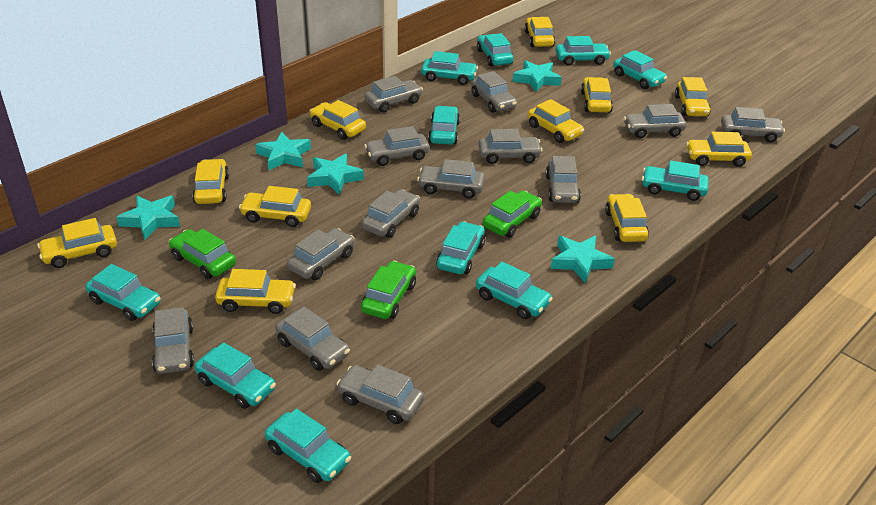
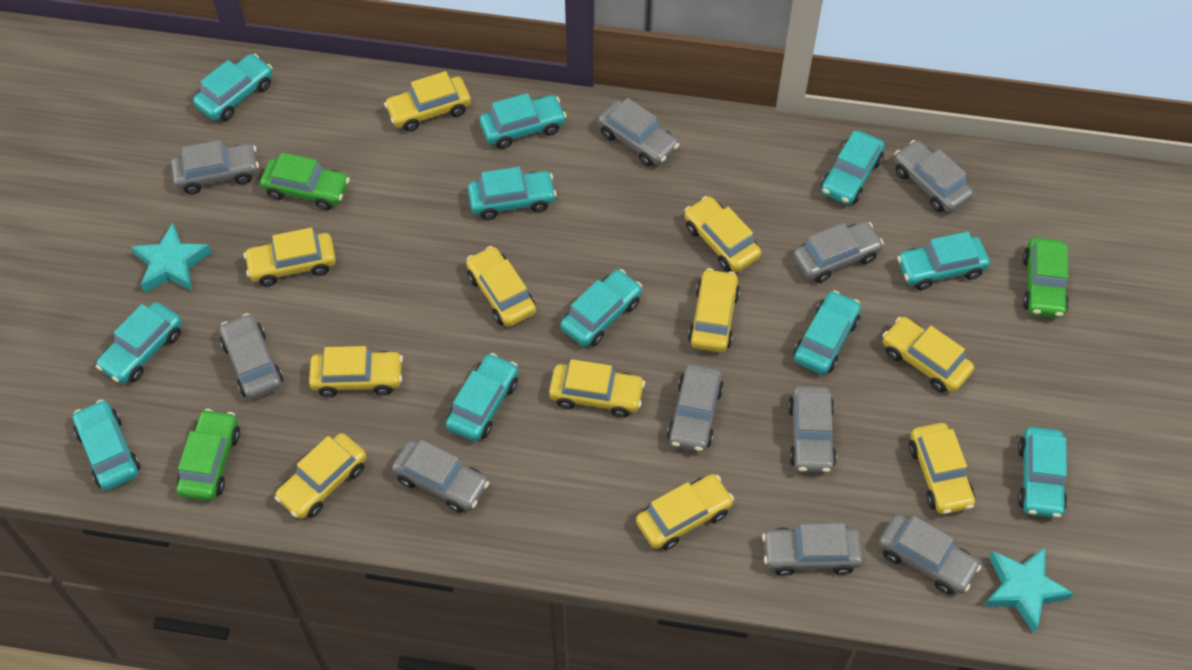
grey car: [152,307,194,374] [275,307,350,371] [287,228,355,280] [337,364,424,424] [362,189,420,238] [364,76,423,113] [364,126,430,166] [417,159,485,198] [471,71,517,113] [478,129,543,164] [545,156,581,203] [624,104,686,138] [721,107,785,142] = 13 -> [171,140,259,194] [220,313,283,400] [392,440,489,513] [598,98,679,166] [667,364,724,452] [762,523,863,576] [788,386,837,473] [793,221,884,283] [878,514,981,595] [894,140,973,213] = 10
turquoise star: [116,196,180,240] [255,132,311,170] [307,153,364,195] [512,60,562,92] [550,236,615,284] = 5 -> [131,223,212,293] [984,547,1074,633] = 2

